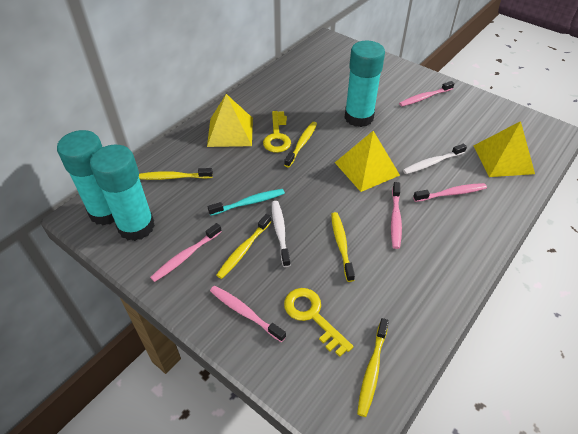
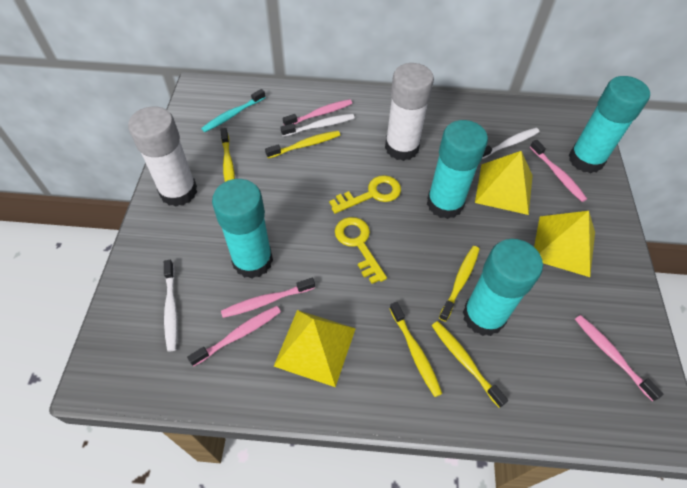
turquoise glue stick: [57,130,115,225] [90,145,155,241] [345,41,385,127] = 3 -> [212,179,273,279] [427,120,488,219] [463,239,543,336] [569,76,650,173] = 4
white glue stick: none = 0 -> [128,106,197,207] [385,63,434,161] = 2
white toothbrush: [272,201,290,267] [403,144,467,174] = 2 -> [164,260,178,351] [281,114,355,137] [482,128,540,159] = 3

